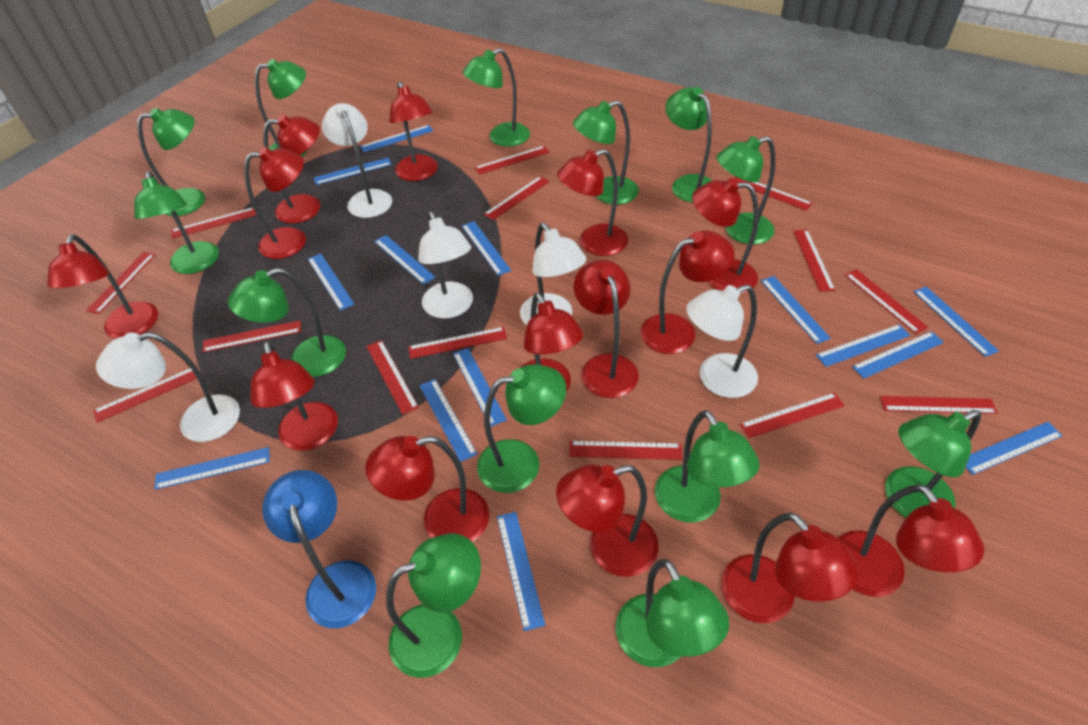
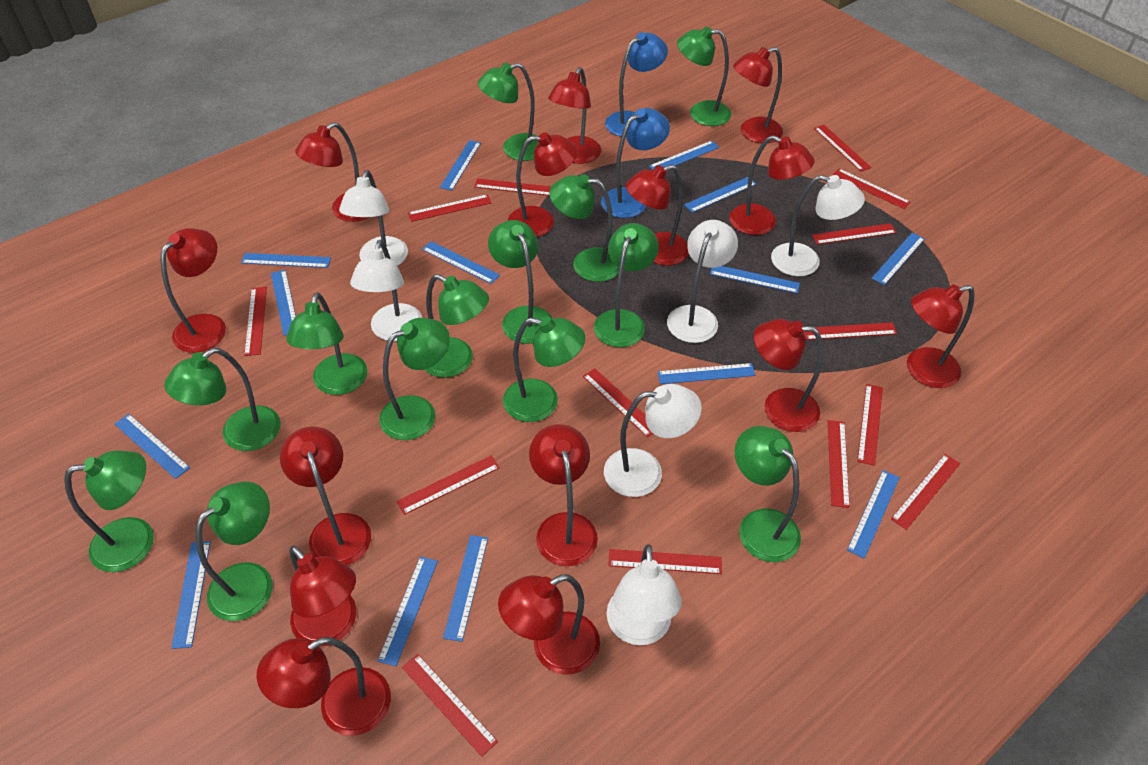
blue lamp: [262,470,376,628] = 1 -> [601,108,670,218] [605,32,668,137] = 2
white lamp: [96,332,240,442] [322,103,392,218] [418,211,473,319] [520,223,586,325] [686,284,758,398] = 5 -> [339,170,408,266] [350,240,422,341] [604,384,702,497] [606,544,682,645] [667,220,738,343] [771,175,865,276] = 6

